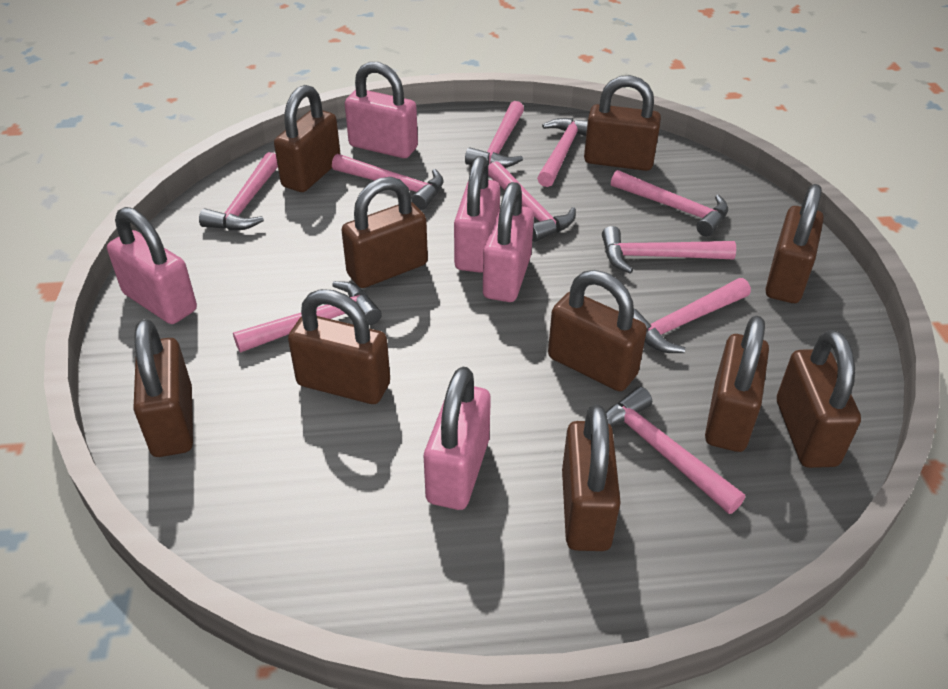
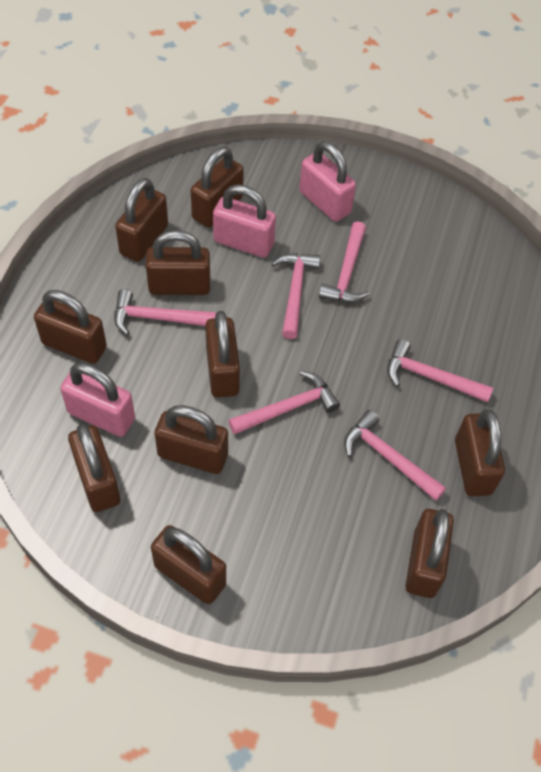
pink hammer: [199,152,278,230] [233,281,382,353] [332,154,444,210] [465,101,524,168] [488,161,576,242] [537,118,588,187] [602,226,736,274] [606,387,745,514] [611,170,728,236] [633,278,751,353] = 10 -> [114,289,217,335] [228,371,340,435] [271,253,321,339] [319,221,370,303] [344,410,446,501] [387,339,493,403] = 6
pink padlock: [107,207,197,324] [345,62,418,158] [424,367,491,510] [454,156,500,273] [483,182,534,302] = 5 -> [60,363,135,437] [213,184,276,258] [299,141,356,222] = 3

